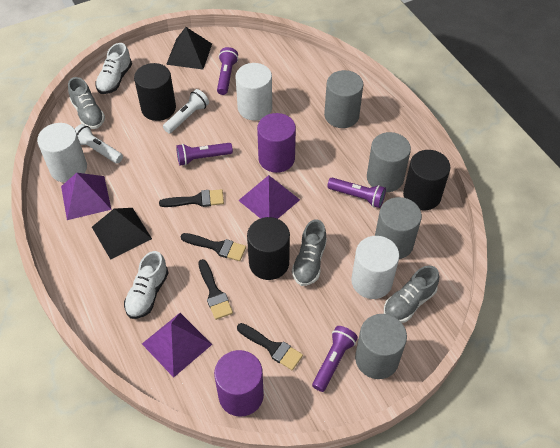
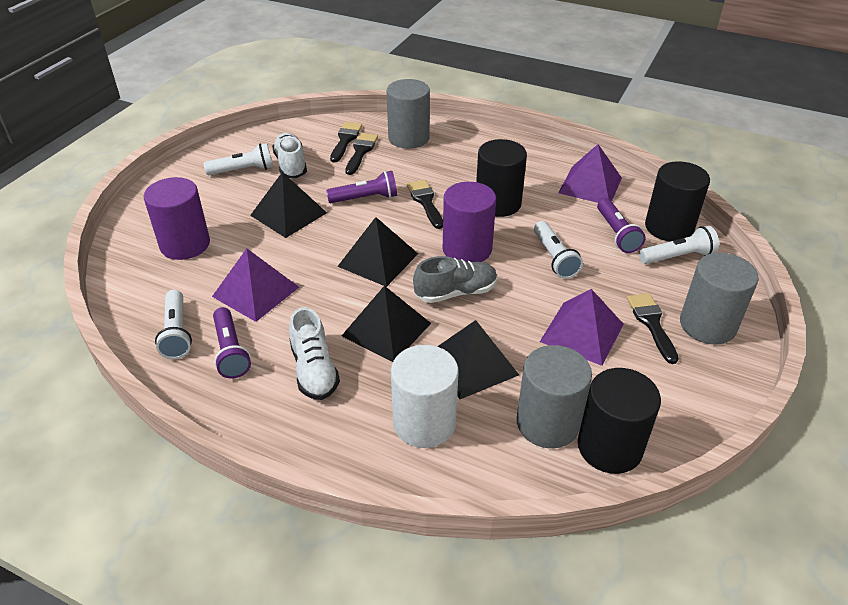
black pyramid: [92,208,152,260] [166,27,212,69] = 2 -> [250,172,327,238] [337,217,418,287] [342,286,431,362] [437,320,519,399] = 4
grey cylinder: [324,70,363,128] [355,314,407,379] [367,132,411,192] [375,197,422,259] = 4 -> [387,79,430,149] [517,345,592,448] [680,252,759,344] = 3
grey shoe: [68,77,105,129] [292,219,327,286] [384,266,439,323] = 3 -> [413,256,497,303] = 1
purple flashlight: [176,143,233,166] [217,47,238,95] [312,326,358,392] [327,178,386,208] = 4 -> [213,307,251,379] [326,171,397,203] [597,198,646,253] = 3
white cylinder: [37,123,87,183] [236,63,272,120] [351,236,399,299] = 3 -> [391,345,459,448] = 1
white flashlight: [75,124,123,164] [163,89,209,133] = 2 -> [155,290,192,359] [204,143,273,175] [534,221,583,279] [639,226,719,264] = 4

